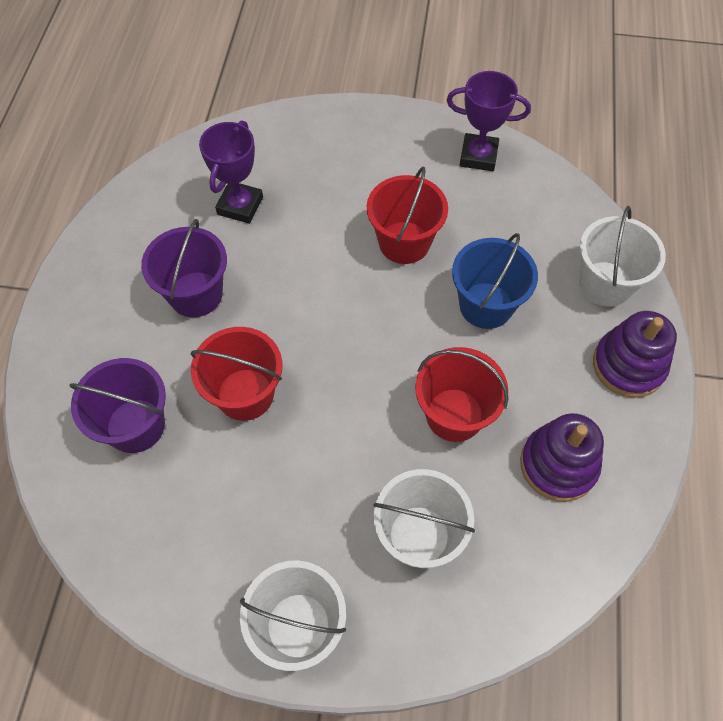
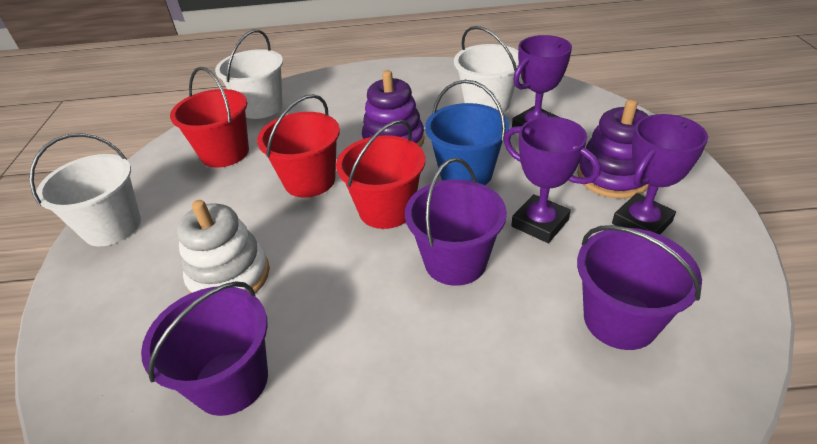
purple bucket: [69,358,166,453] [141,219,227,317] = 2 -> [141,281,268,416] [405,158,507,286] [577,225,702,350] = 3
purple trophy: [199,120,263,224] [447,71,531,171] = 2 -> [504,117,601,243] [512,35,572,127] [612,114,708,235] = 3
white stacking toy: none = 0 -> [177,200,270,293] = 1

